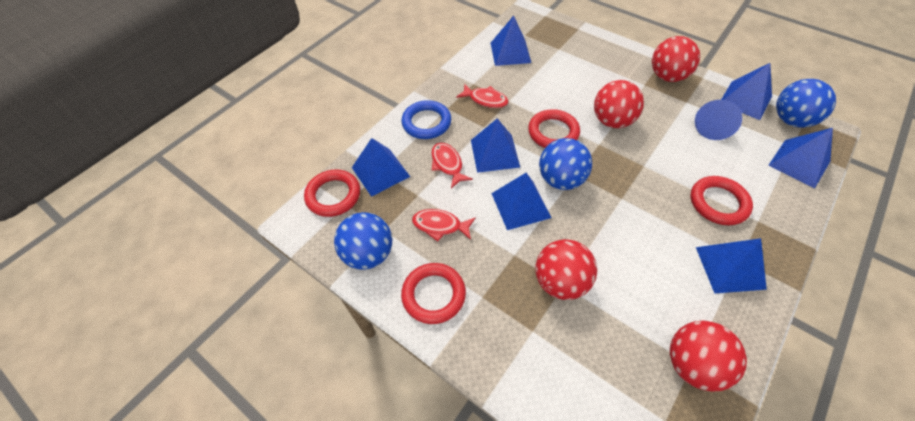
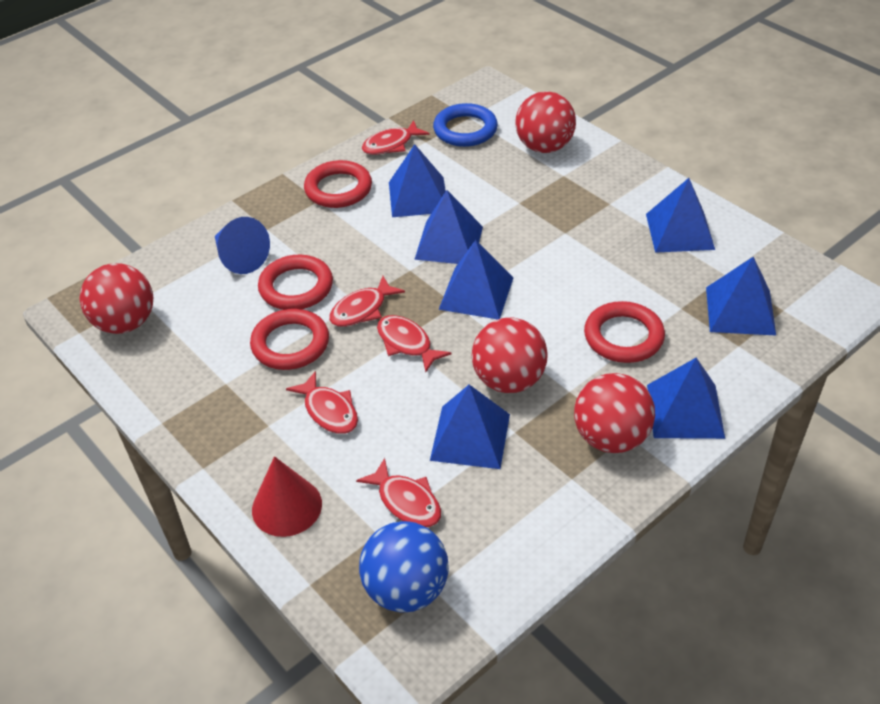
blue ball: [334,212,392,270] [539,138,592,190] [776,79,836,128] = 3 -> [359,521,449,613] = 1
red cone: none = 0 -> [252,456,322,537] = 1
red fish: [412,209,476,241] [431,143,473,188] [456,84,508,108] = 3 -> [286,371,358,434] [329,276,405,327] [356,458,441,527] [362,120,430,155] [377,315,452,372] = 5

